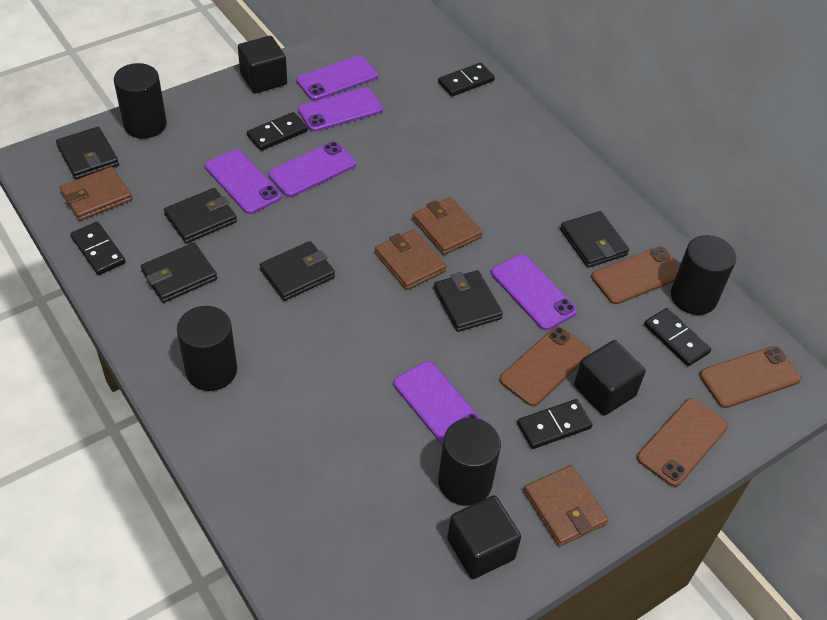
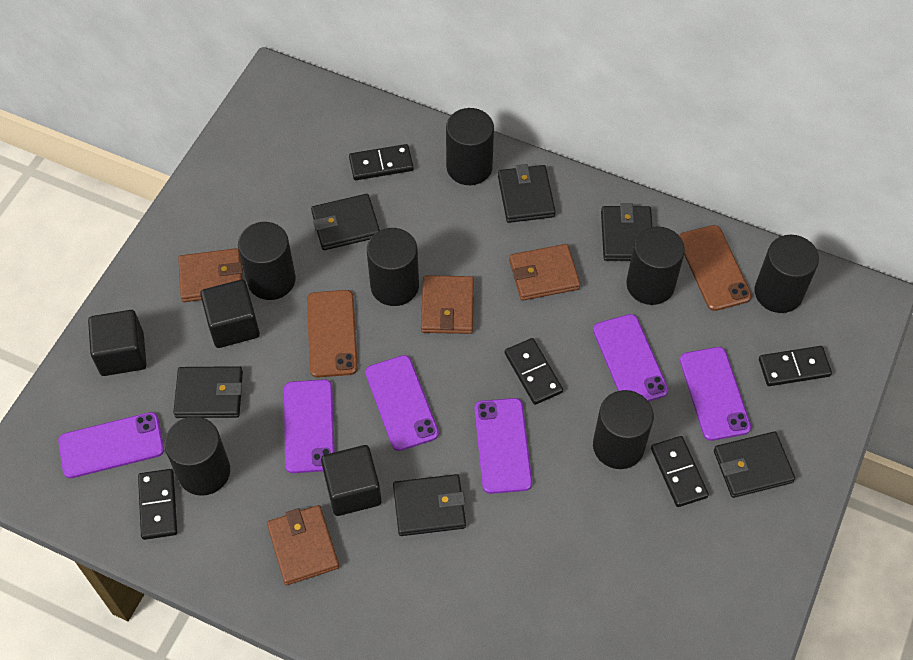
black cylinder: [114,63,167,139] [177,306,237,391] [438,418,501,506] [671,235,736,315] = 4 -> [164,416,230,496] [238,222,296,300] [367,228,419,306] [446,108,494,185] [593,390,654,469] [626,226,685,305] [755,235,819,313] = 7
brown phone: [499,326,591,406] [591,246,680,304] [637,398,729,487] [699,346,802,408] = 4 -> [307,290,358,378] [679,225,752,311] = 2

